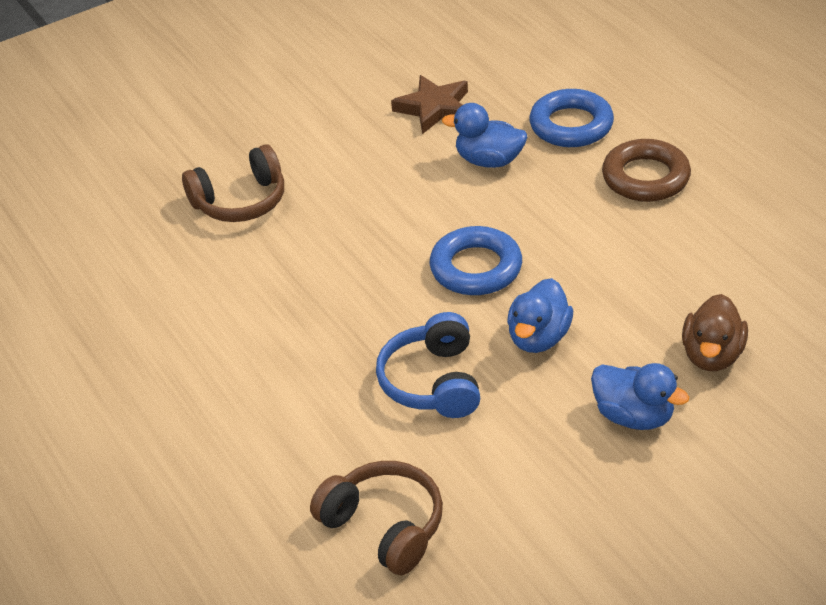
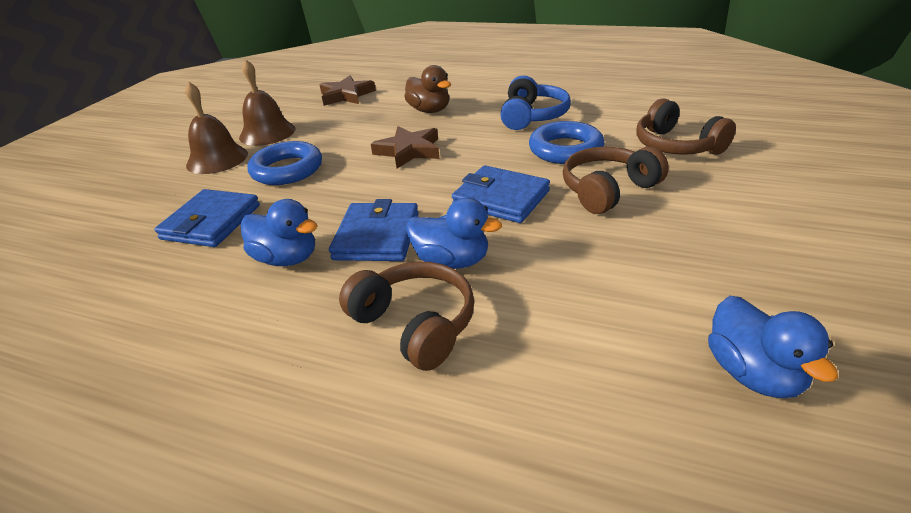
blue wallet: none = 0 -> [155,189,260,247] [329,199,419,261] [452,165,550,223] = 3
brown bell: none = 0 -> [185,82,248,174] [239,59,296,146] = 2
brown headphones: [182,144,284,222] [310,461,443,575] = 2 -> [339,262,475,371] [563,147,669,214] [636,98,736,155] = 3
brown ring: [602,139,691,202] = 1 -> none = 0
brown star: [391,75,468,134] = 1 -> [319,75,376,106] [371,126,439,169] = 2

